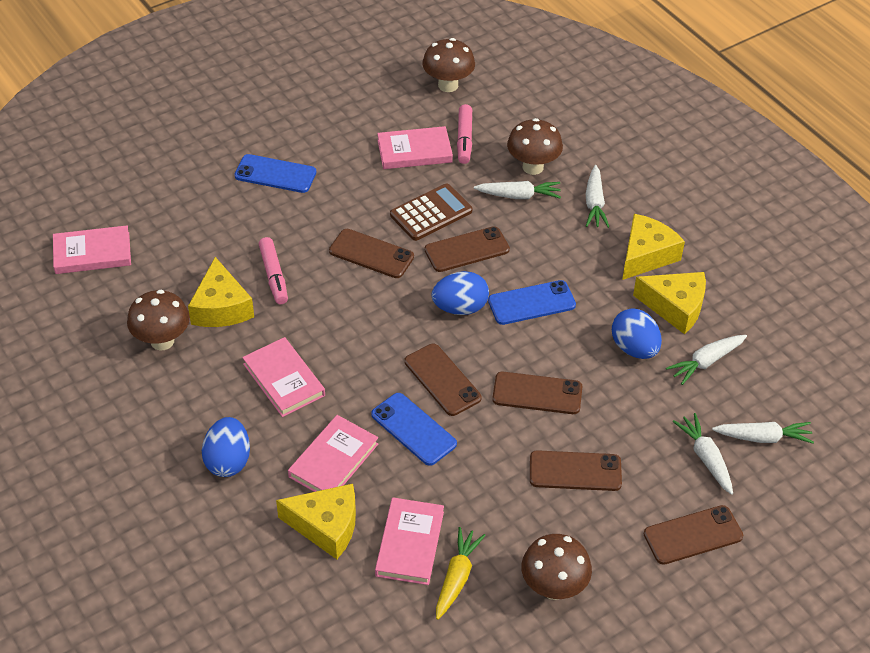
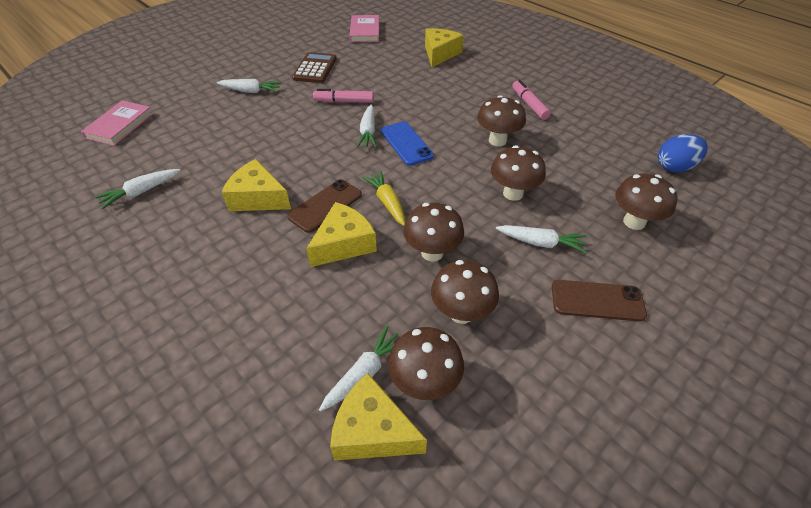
blue egg: [202,417,250,477] [432,271,489,315] [612,309,662,359] = 3 -> [658,134,708,172] = 1
blue phone: [234,154,316,193] [371,393,457,466] [488,280,576,325] = 3 -> [381,121,434,166] = 1
brown mushroom: [127,290,190,350] [422,38,475,92] [507,118,563,175] [521,534,592,600] = 4 -> [388,327,464,400] [403,203,464,262] [431,260,499,324] [477,95,526,146] [491,145,546,201] [615,174,677,230] = 6
brown phone: [329,229,414,278] [405,344,482,416] [425,226,510,272] [492,372,582,414] [530,450,622,491] [644,505,743,565] = 6 -> [287,179,362,233] [552,280,647,321] = 2
pink book: [53,225,131,274] [242,337,325,417] [288,415,378,492] [375,498,444,585] [377,126,453,169] = 5 -> [81,101,153,146] [349,15,379,42] = 2

